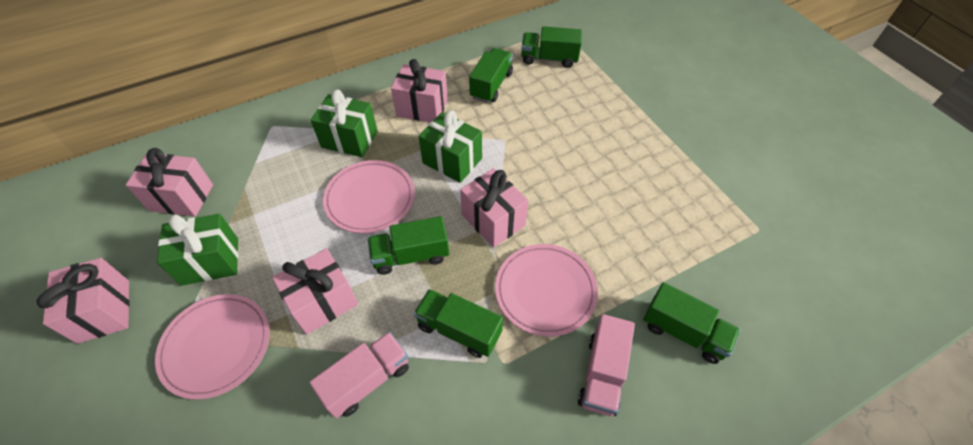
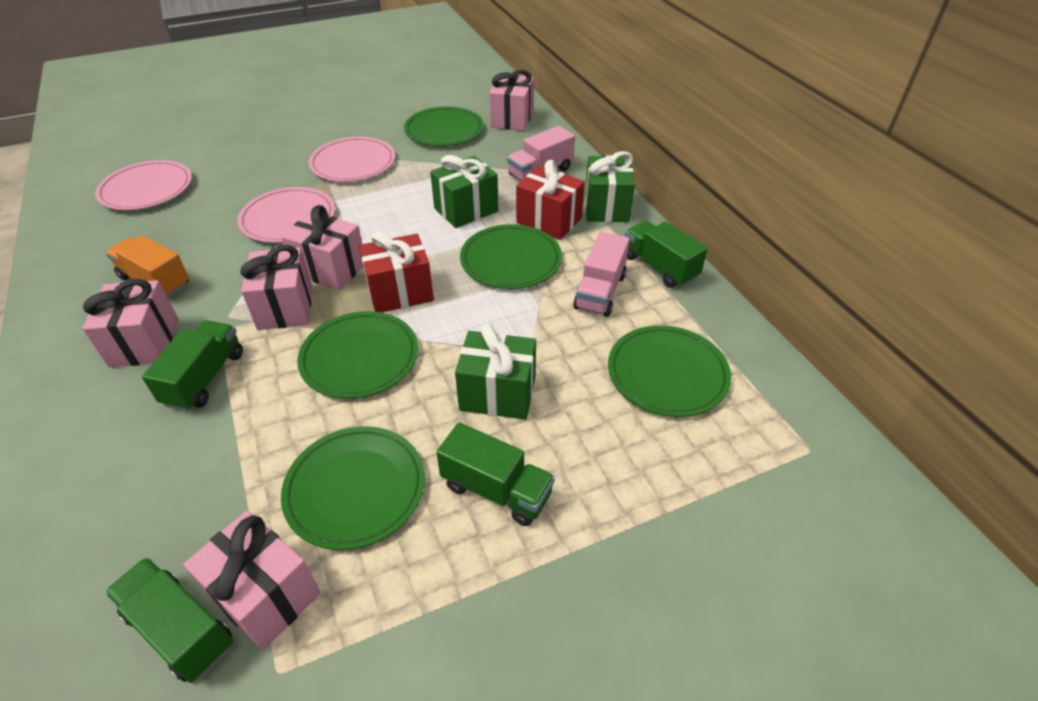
green plate: none = 0 -> [281,426,425,550] [297,311,418,399] [404,107,484,146] [460,224,562,289] [608,325,731,417] = 5
green truck: [368,216,449,275] [414,289,503,358] [469,48,513,103] [521,26,582,68] [643,283,740,364] = 5 -> [105,557,233,683] [142,320,243,411] [436,423,555,526] [625,220,708,288] = 4
orange truck: none = 0 -> [106,235,189,298] = 1
red gift: none = 0 -> [359,231,434,312] [516,160,585,240] = 2

